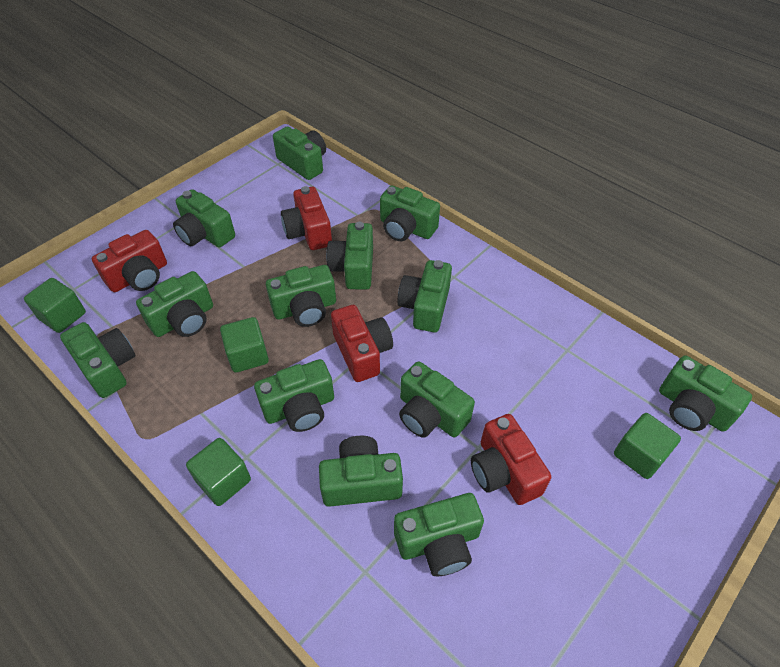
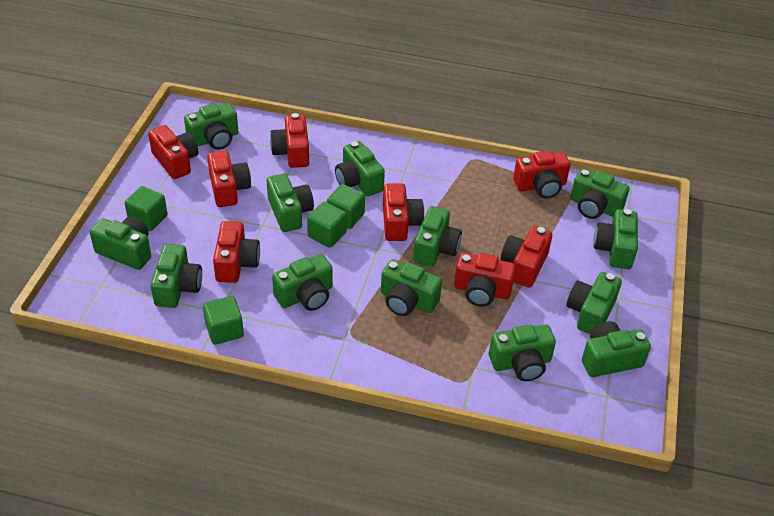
red camera: [92,230,167,292] [281,186,332,250] [331,305,393,382] [471,414,551,505] = 4 -> [148,125,199,179] [207,150,251,207] [213,221,260,283] [270,113,309,168] [383,183,424,241] [454,253,516,307] [501,226,552,288] [513,151,570,198] = 8

